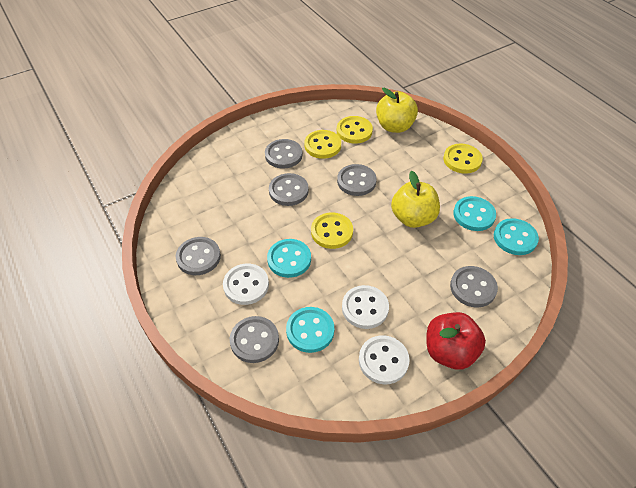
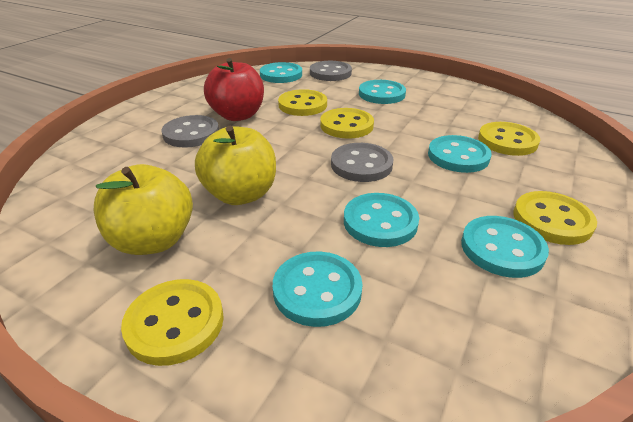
grey button: [176,237,221,275] [230,316,279,363] [265,139,302,169] [269,173,309,206] [337,164,377,196] [450,266,498,307] = 6 -> [161,115,219,148] [310,61,352,81] [331,143,394,182] = 3
turquoise button: [267,239,311,278] [286,307,334,353] [453,196,496,231] [494,218,539,255] = 4 -> [260,62,302,83] [273,252,363,327] [344,193,419,247] [359,80,406,104] [428,135,492,173] [461,216,549,278] = 6
white button: [223,264,269,305] [342,285,389,329] [359,335,410,384] = 3 -> none = 0
yellow button: [305,130,341,159] [311,213,353,249] [337,116,373,144] [443,144,483,174] = 4 -> [121,279,224,366] [278,89,327,116] [320,108,374,138] [478,122,540,156] [513,191,597,245] = 5

